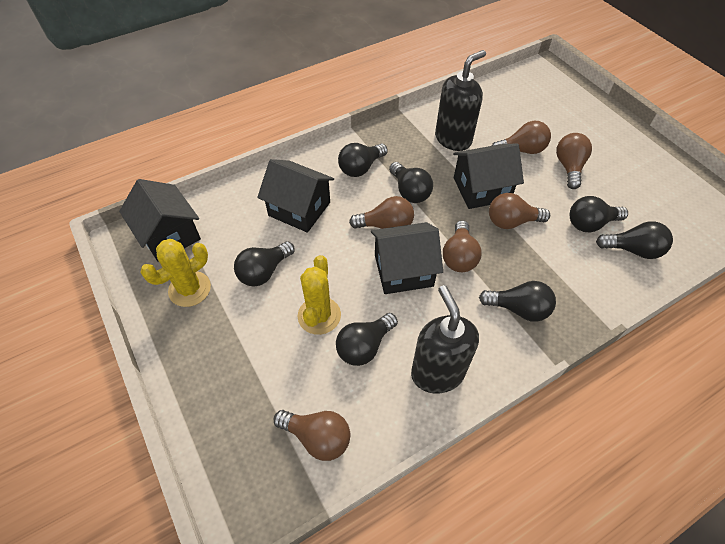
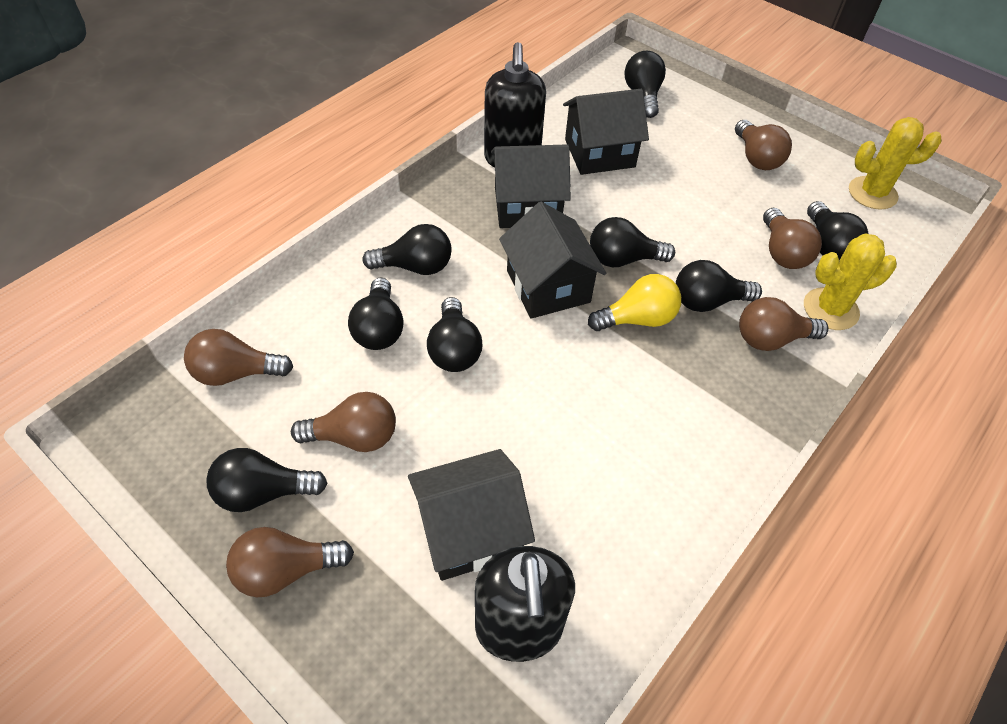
black light bulb: [234,241,295,287] [336,313,398,366] [338,143,388,177] [389,162,433,203] [479,281,556,322] [570,196,628,232] [596,221,673,259] = 7 -> [207,448,328,512] [348,277,404,350] [362,224,452,275] [427,297,482,372] [590,217,675,267] [625,51,666,118] [676,260,762,312] [807,201,869,260] = 8
yellow light bulb: none = 0 -> [588,274,681,331] = 1

